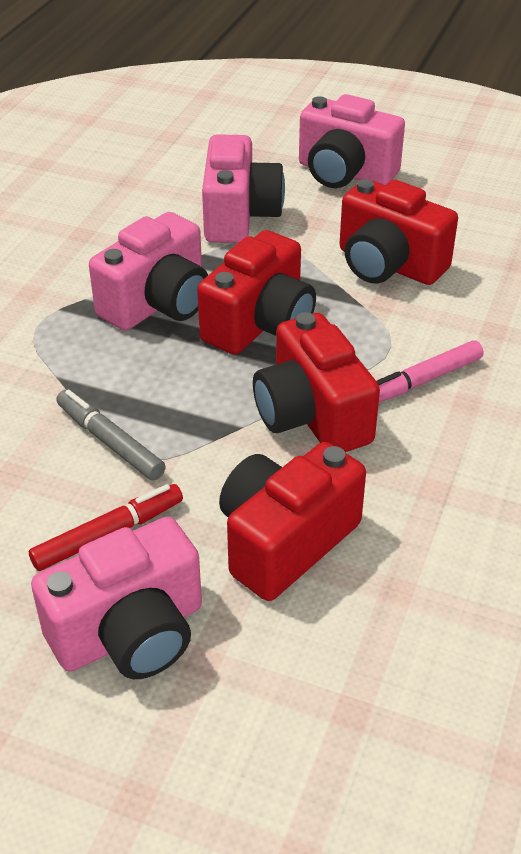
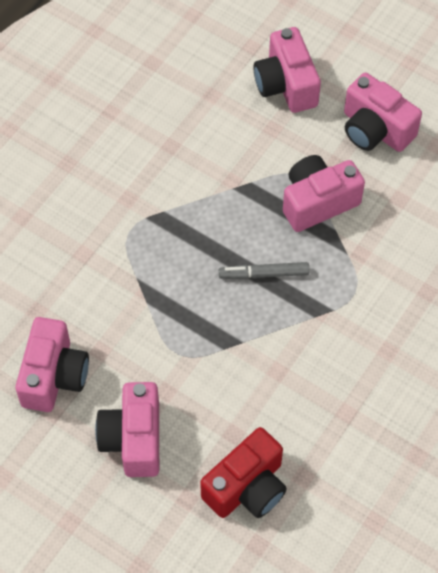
pink camera: [31,517,202,679] [89,212,208,331] [202,134,285,243] [299,94,405,188] = 4 -> [15,317,89,412] [95,382,159,477] [253,27,321,113] [283,155,365,232] [344,73,422,152] = 5
pink marker: [377,340,483,402] = 1 -> none = 0
red camera: [197,230,316,355] [219,442,366,601] [253,312,380,452] [340,179,458,285] = 4 -> [200,427,287,518] = 1
red marker: [29,484,183,571] = 1 -> none = 0

